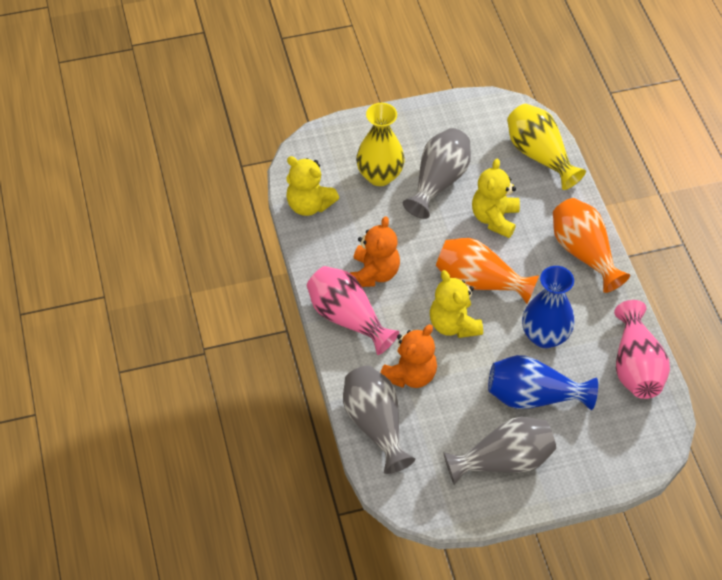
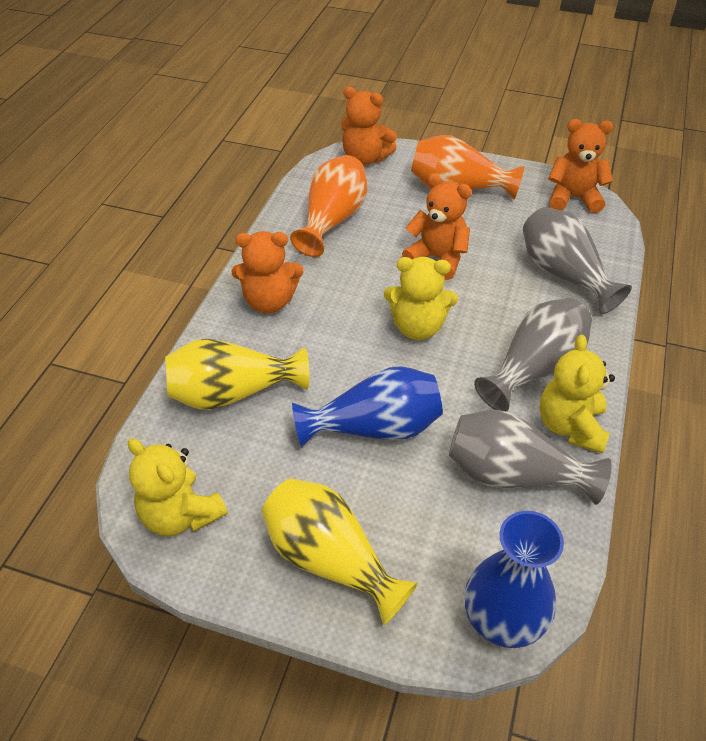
orange teddy bear: [350,216,400,287] [381,324,437,388] = 2 -> [232,231,303,313] [341,86,397,165] [402,173,472,280] [548,119,613,213] = 4
pink vase: [307,266,400,355] [614,300,670,399] = 2 -> none = 0

